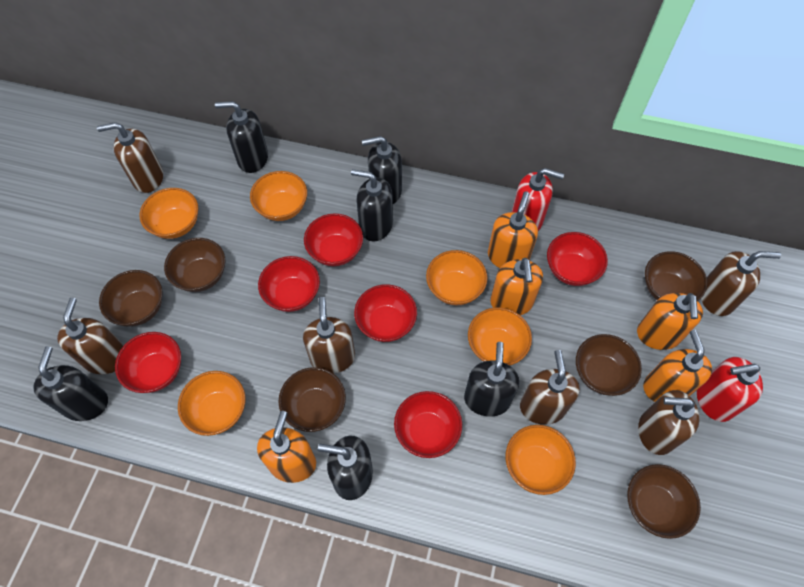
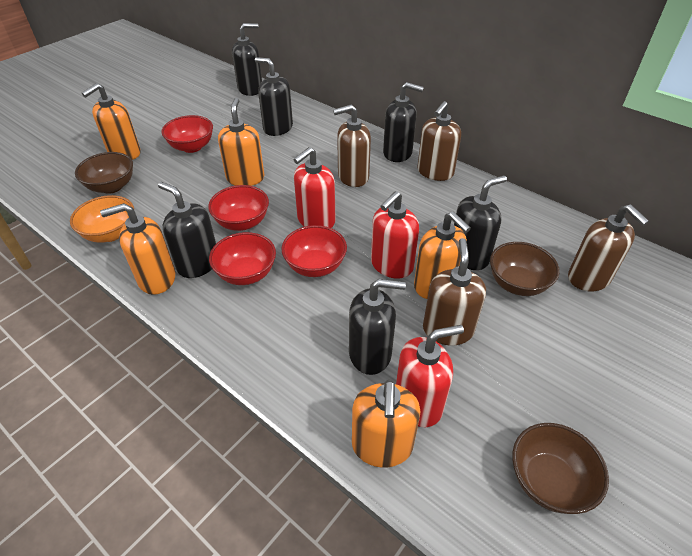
brown bowl: [99,270,163,327] [164,238,225,292] [278,367,346,432] [576,334,642,396] [627,464,701,539] [645,251,707,301] = 6 -> [75,152,133,194] [490,242,560,296] [512,423,609,514] = 3
brown soap dispenser: [57,298,124,374] [97,122,163,193] [303,297,355,374] [520,350,580,425] [638,390,699,455] [701,251,781,316] = 6 -> [333,105,371,187] [417,101,461,181] [423,238,486,345] [568,205,649,292] = 4
orange bowl: [140,188,198,239] [178,371,245,436] [250,171,307,221] [426,250,487,305] [468,307,532,366] [505,425,576,495] = 6 -> [70,195,134,243] = 1
red bowl: [115,332,181,393] [258,256,320,312] [304,213,363,266] [354,284,417,342] [394,391,462,458] [547,232,608,286] = 6 -> [161,115,213,153] [208,185,269,231] [209,232,276,285] [281,225,347,277] = 4
red soap dispenser: [512,168,564,231] [697,357,763,422] = 2 -> [293,147,336,228] [371,191,419,278] [396,325,464,427] = 3

